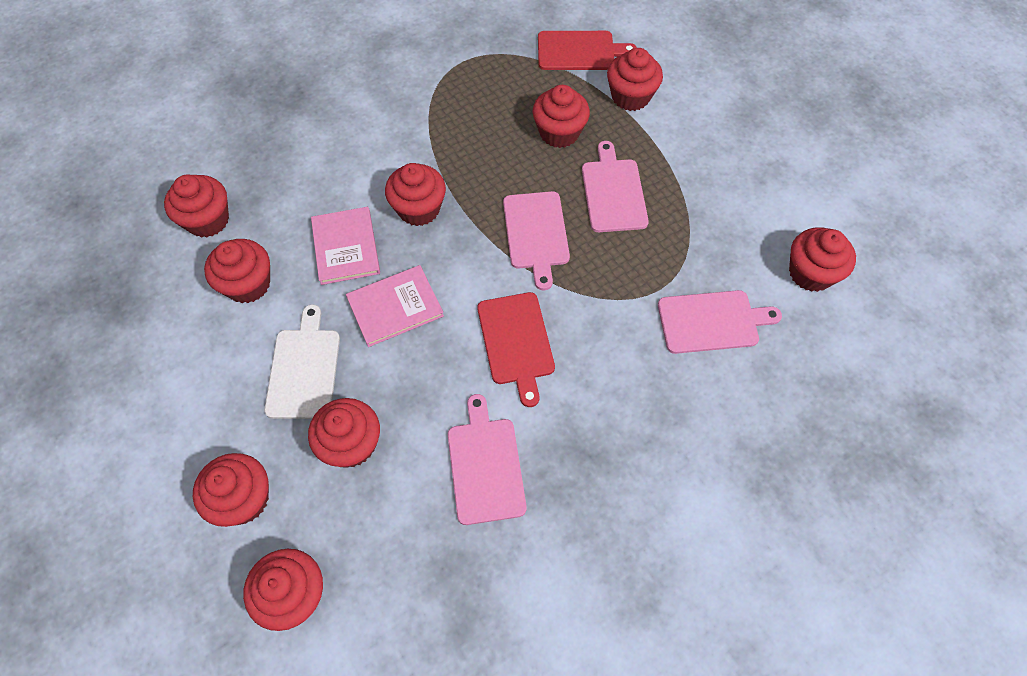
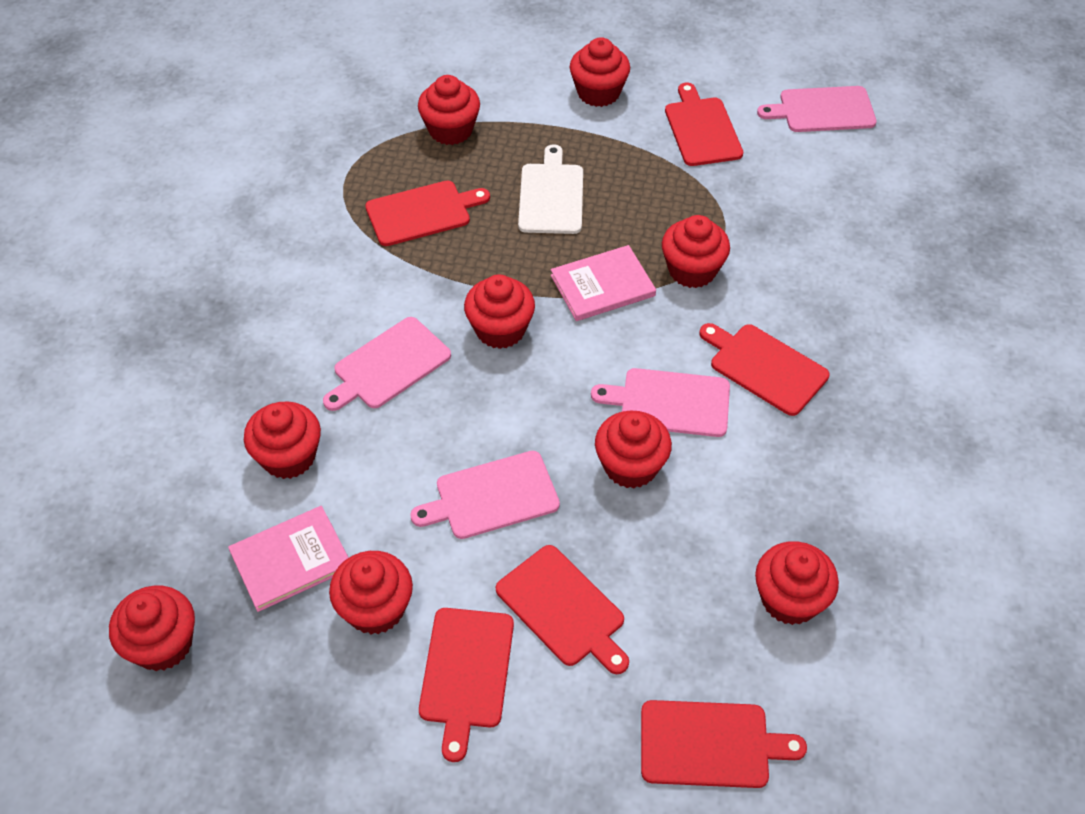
red cutting board: [477,292,555,407] [538,31,637,70] = 2 -> [365,180,490,246] [419,608,514,762] [496,545,629,674] [641,700,807,788] [665,83,743,166] [699,323,830,416] = 6

